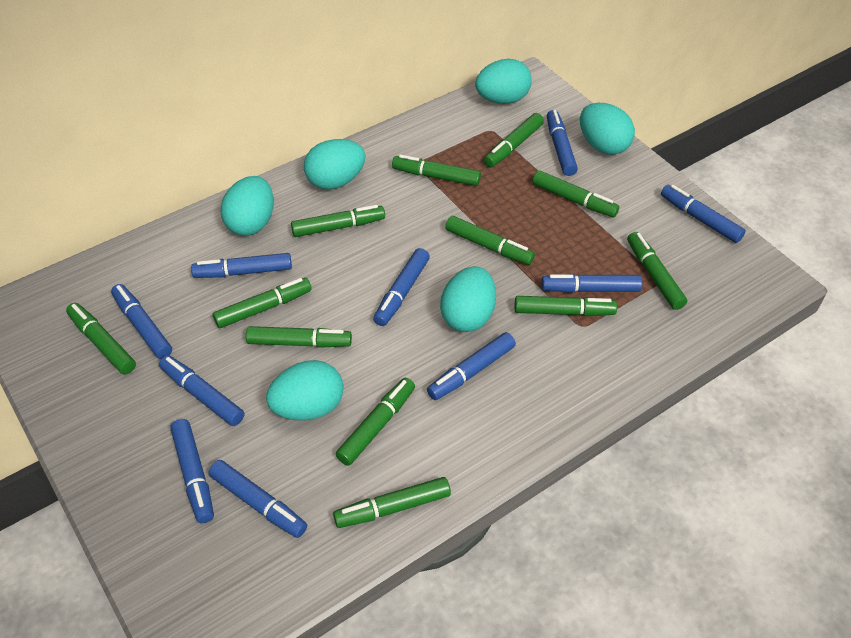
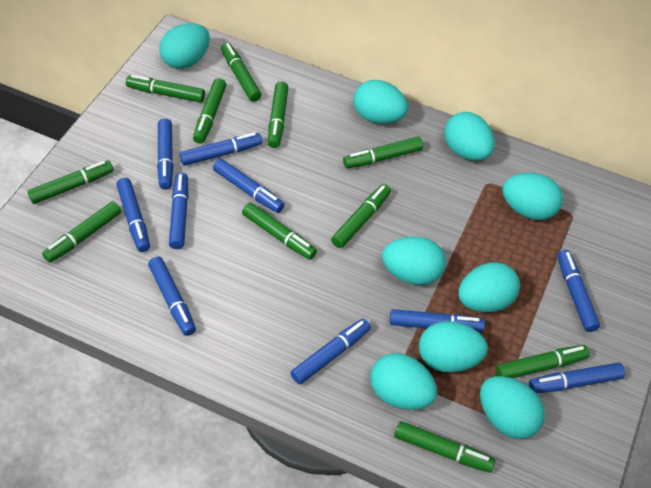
green marker: [66,303,136,375] [213,278,312,328] [246,326,352,348] [291,205,385,237] [333,477,451,528] [336,378,415,466] [392,155,481,186] [445,216,535,265] [484,113,544,167] [515,296,617,316] [532,170,619,217] [627,232,688,310] = 12 -> [27,160,114,204] [42,201,121,263] [126,75,205,103] [193,78,226,144] [221,42,262,102] [242,203,317,260] [268,81,289,148] [331,184,391,248] [343,137,423,169] [394,421,495,473] [496,345,589,378] = 11
turquoise egg: [220,176,274,236] [266,360,344,421] [304,139,365,190] [440,266,496,332] [475,59,532,104] [580,103,635,155] = 6 -> [159,23,210,69] [354,80,408,124] [370,353,437,410] [382,237,446,285] [419,321,488,373] [444,112,495,161] [458,262,520,313] [480,376,545,439] [502,173,563,220] = 9

